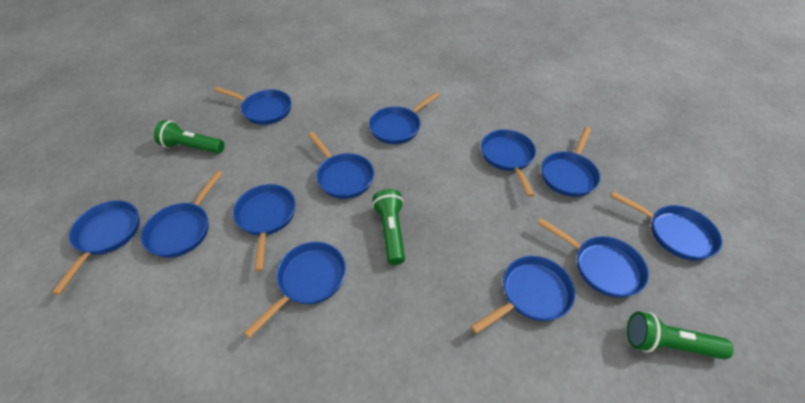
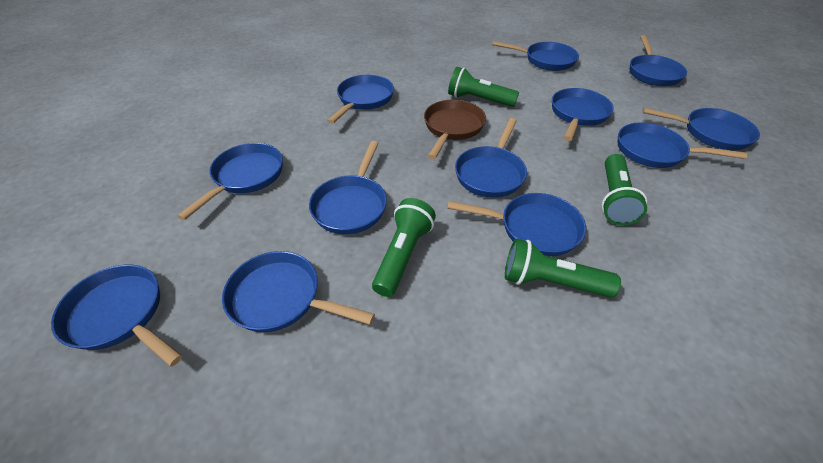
brown pan: none = 0 -> [424,100,486,159] = 1
green flashlight: [154,120,225,154] [372,189,405,265] [627,311,734,360] = 3 -> [372,198,436,297] [448,67,519,107] [505,239,621,297] [602,154,647,225] = 4

